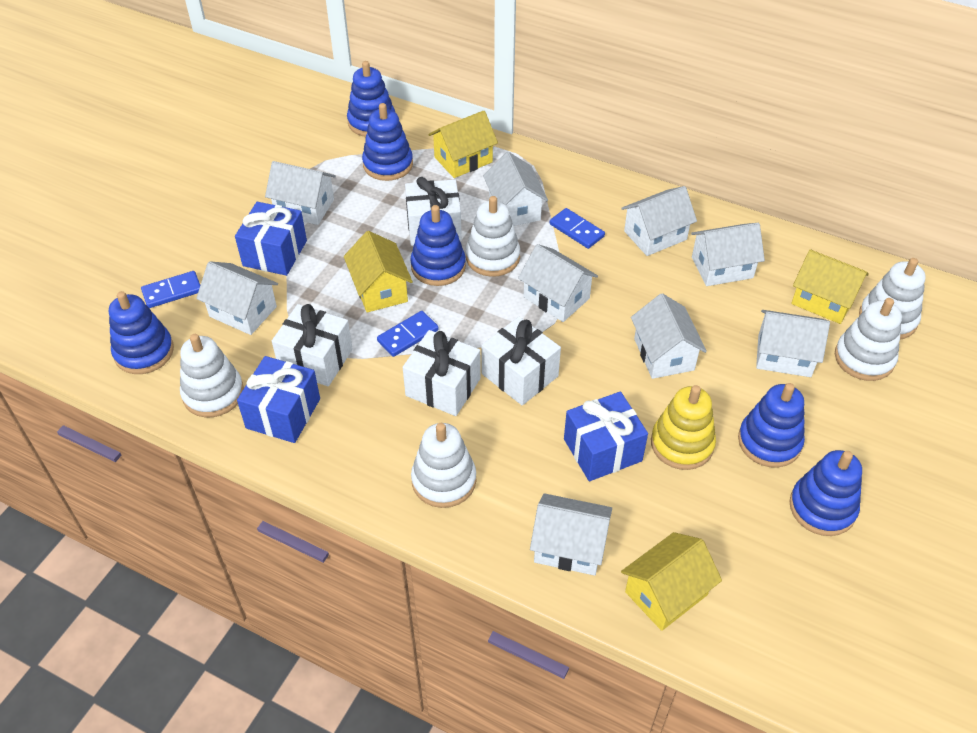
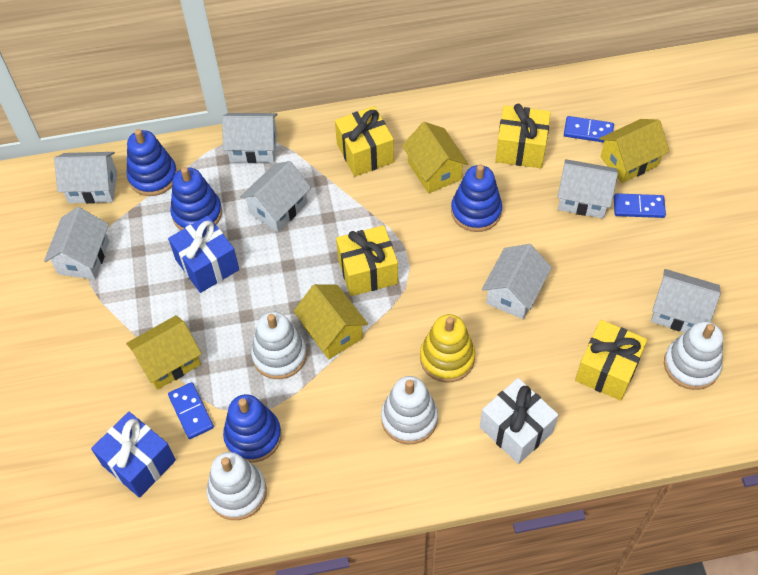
blue gift: [235,202,307,276] [237,356,320,443] [564,391,648,481] = 3 -> [91,411,176,498] [168,215,239,293] = 2
blue stacking toy: [109,291,174,374] [347,61,395,137] [362,103,413,181] [410,205,466,286] [738,383,805,468] [789,450,862,536] = 6 -> [127,129,177,196] [170,167,222,230] [223,394,282,463] [451,164,502,232] = 4
white gift: [272,304,353,387] [403,330,481,416] [405,177,462,246] [481,317,561,405] = 4 -> [480,378,558,464] = 1
white house: [196,261,278,335] [265,161,336,225] [483,152,548,226] [518,244,598,322] [530,493,612,576] [621,186,697,256] [631,293,707,379] [691,223,765,286] [756,310,830,377] = 9 -> [44,207,109,280] [54,152,117,204] [222,113,278,163] [240,161,311,232] [482,244,552,319] [557,159,618,218] [651,269,721,332] = 7
white stacking toy: [180,334,244,417] [411,423,476,508] [466,196,520,277] [835,298,902,381] [859,258,926,340] = 5 -> [206,452,267,520] [251,312,307,379] [381,376,438,445] [664,321,723,390] = 4
yellow gift: none = 0 -> [335,106,394,177] [336,225,398,296] [495,104,551,168] [575,320,648,401] = 4

